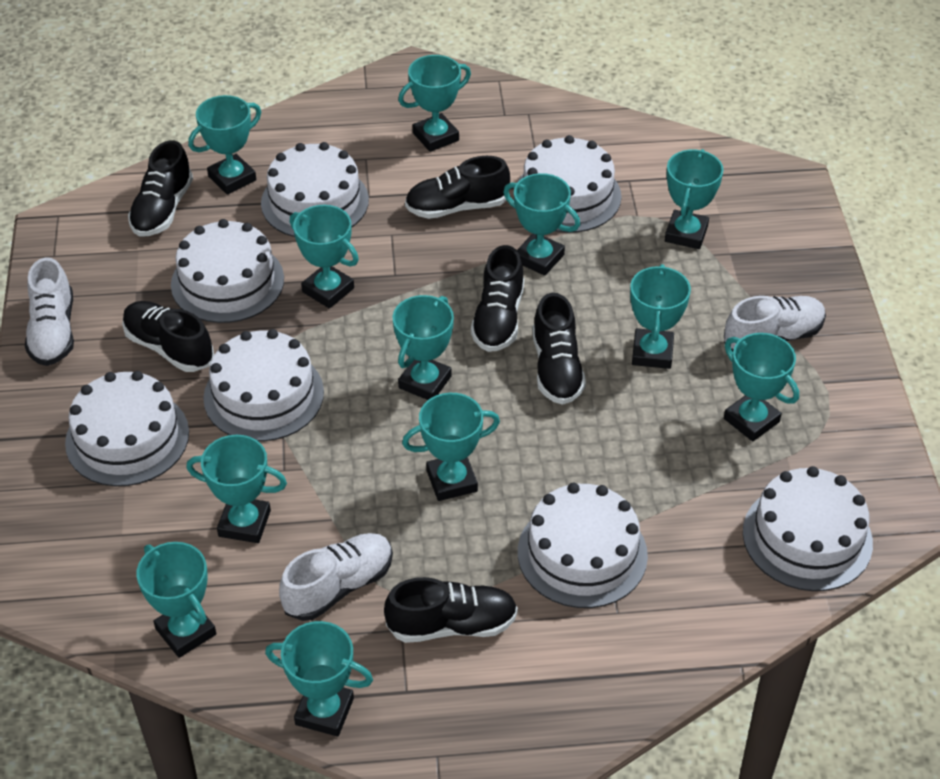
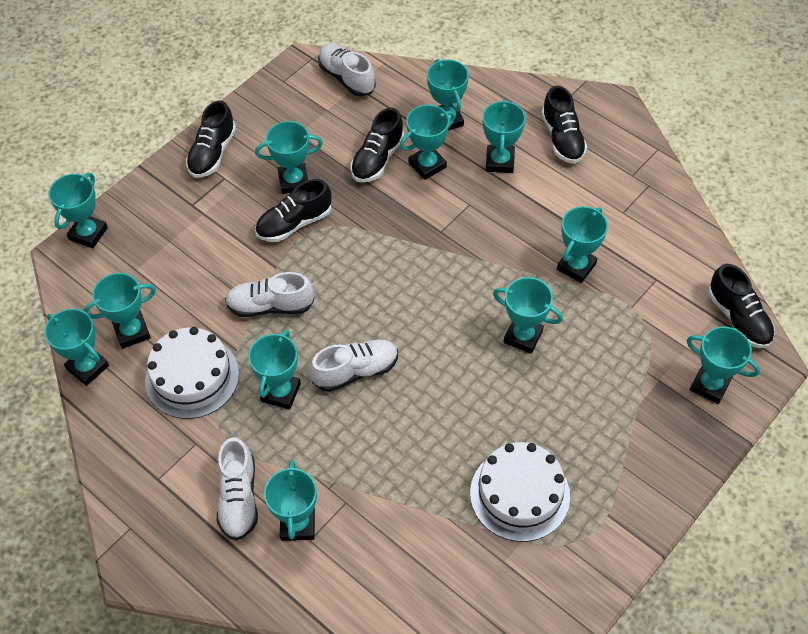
black shoe: [122,301,214,372] [128,140,193,237] [384,577,518,643] [405,156,510,219] [471,245,524,352] [532,293,586,405] = 6 -> [186,101,236,178] [255,179,332,242] [351,108,404,183] [541,86,587,164] [708,264,775,348] = 5
white cake: [65,371,189,486] [171,219,284,323] [203,329,324,441] [261,142,369,237] [517,135,622,233] [518,483,648,608] [743,466,873,591] = 7 -> [145,327,239,419] [470,442,570,542] = 2
white shoe: [25,257,74,366] [279,533,393,621] [724,296,826,352] = 3 -> [217,437,258,541] [225,272,314,317] [310,339,398,392] [318,44,376,96] = 4

